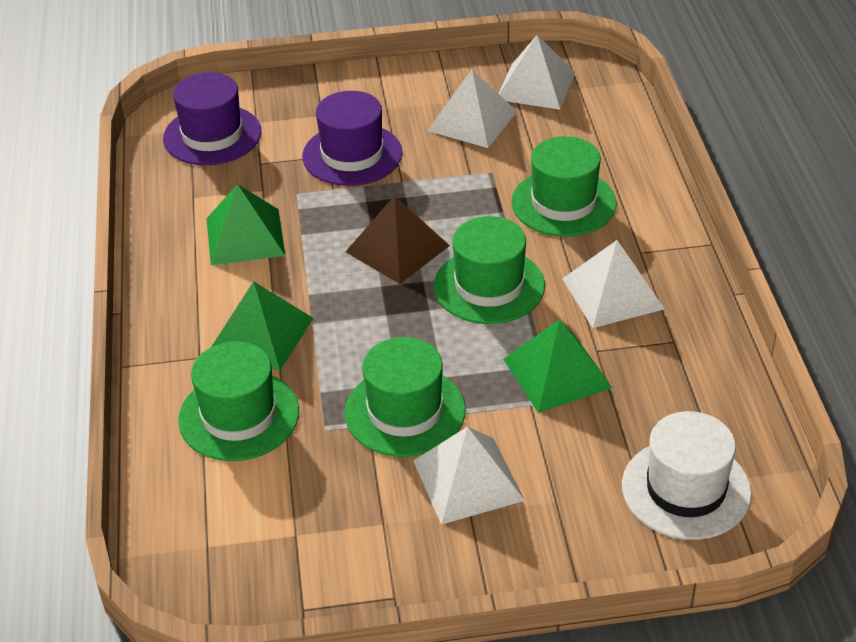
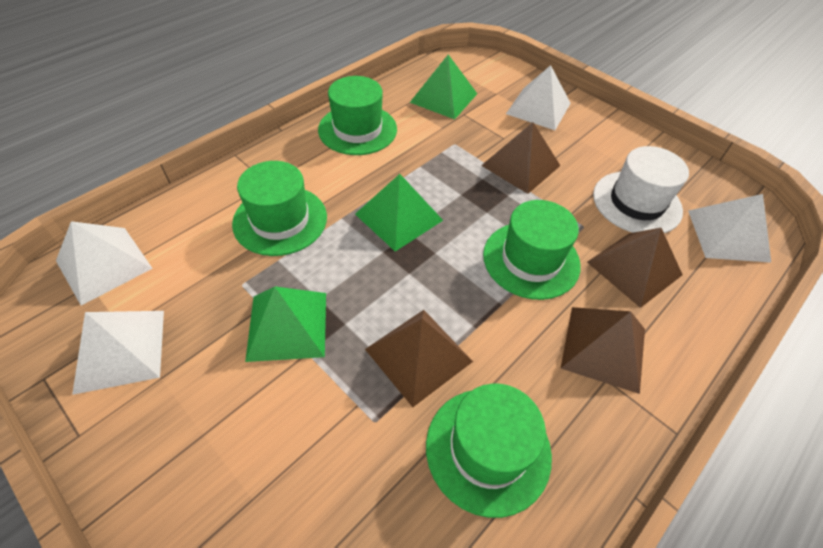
brown pyramid: [345,196,450,284] = 1 -> [365,310,473,407] [481,122,560,194] [561,307,645,394] [587,228,683,308] = 4
purple hat: [163,72,261,165] [302,91,402,186] = 2 -> none = 0

